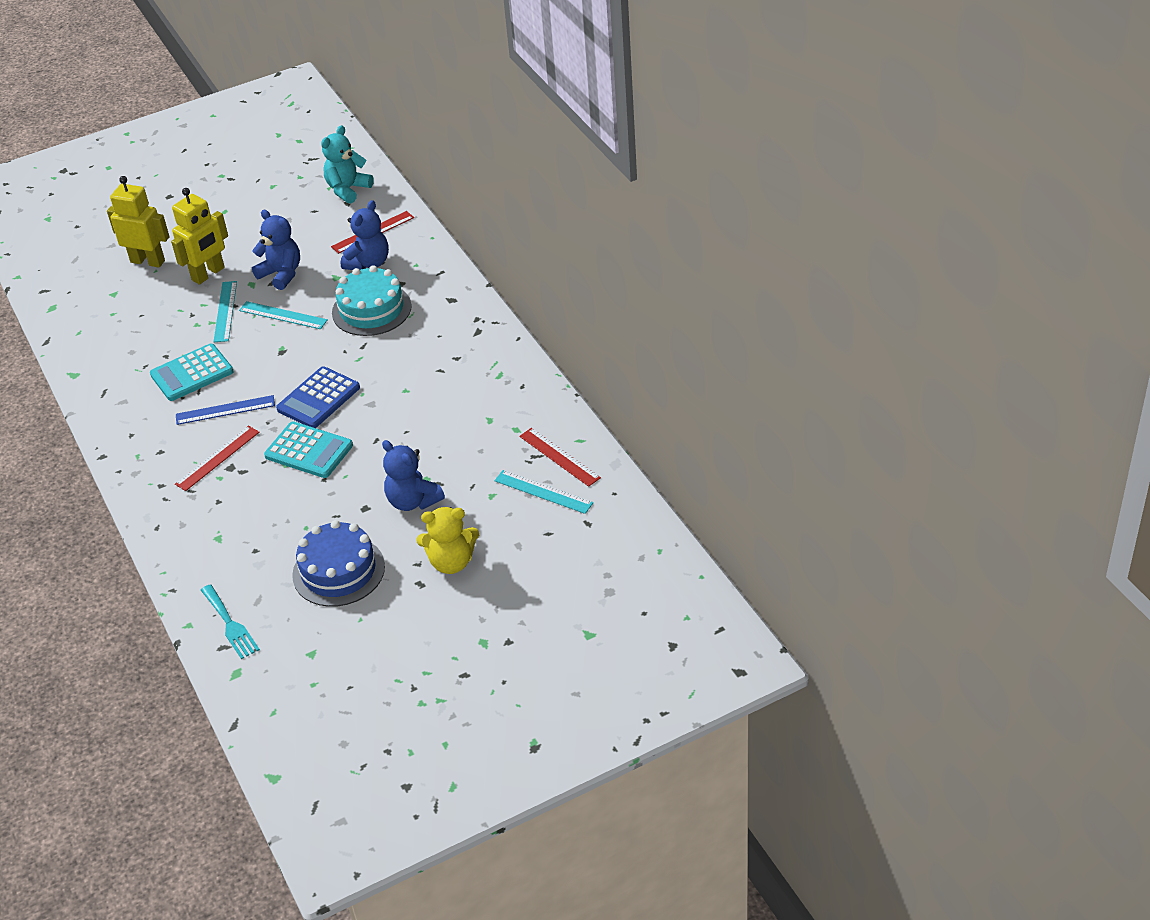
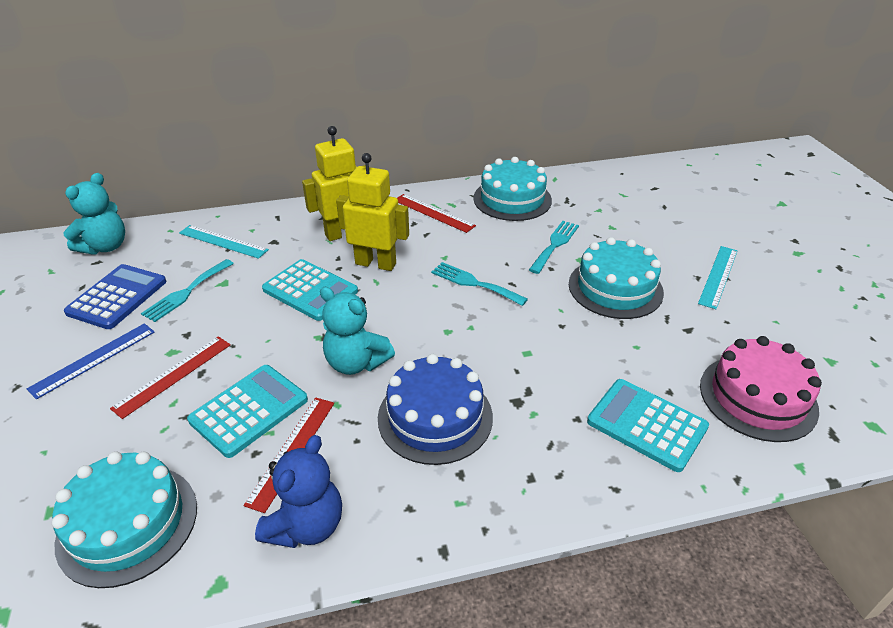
blue teddy bear: [252,210,300,290] [341,200,389,270] [382,440,445,511] = 3 -> [255,435,342,548] = 1
pink cake: none = 0 -> [700,336,822,442] = 1
turquoise cake: [332,265,412,336] = 1 -> [52,451,197,588] [473,157,552,221] [569,237,664,319] = 3
turquoise calculator: [150,344,234,401] [264,422,353,478] = 2 -> [187,365,308,458] [262,259,358,321] [587,379,709,472] = 3
turquoise fork: [201,584,260,659] = 1 -> [141,259,234,322] [431,262,528,306] [529,221,579,274] = 3
turquoise ruler: [213,281,237,342] [239,301,328,329] [494,470,593,514] = 3 -> [179,225,269,259] [698,246,738,309] = 2
turquoise teddy bear: [321,125,374,204] = 1 -> [63,173,125,255] [320,287,395,375] = 2
yellow teddy bear: [416,507,479,574] = 1 -> none = 0

